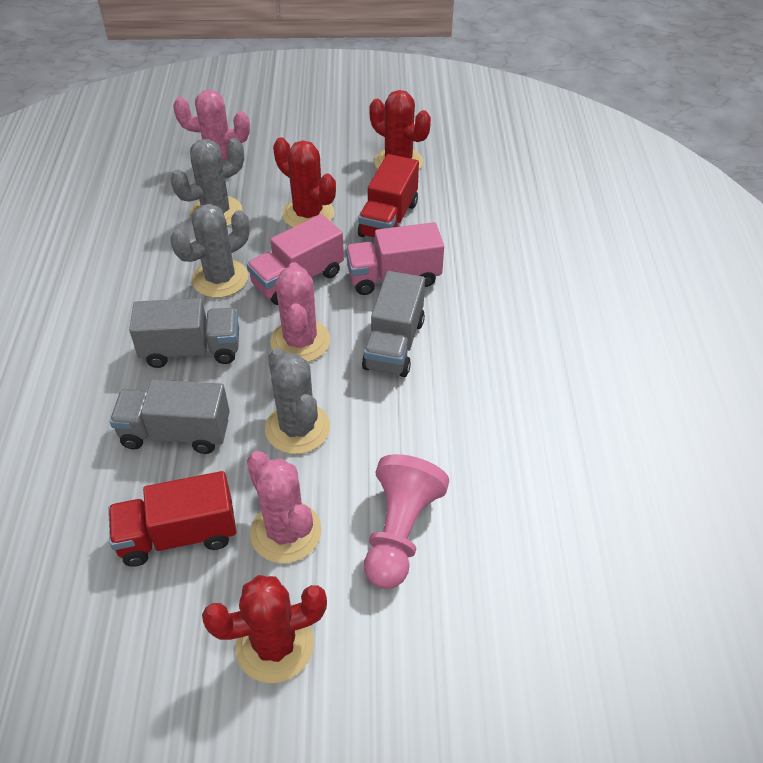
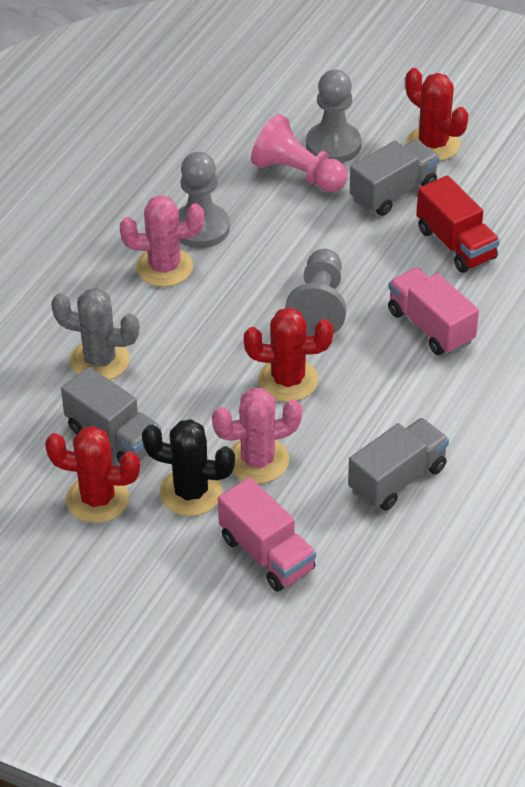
black cactus: none = 0 -> [142,419,235,516] = 1
grey cactus: [170,138,244,226] [170,204,250,298] [265,348,330,454] = 3 -> [51,288,140,380] = 1
grey pawn: none = 0 -> [178,152,230,248] [285,249,346,336] [306,69,361,163] = 3
pink cactus: [173,90,250,163] [247,451,322,563] [270,262,330,362] = 3 -> [120,195,204,287] [212,388,302,484] = 2
red truck: [108,471,236,567] [358,154,419,239] = 2 -> [417,175,500,273] = 1

